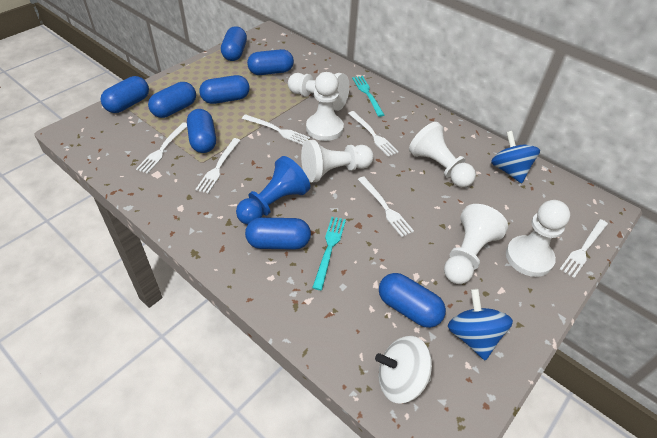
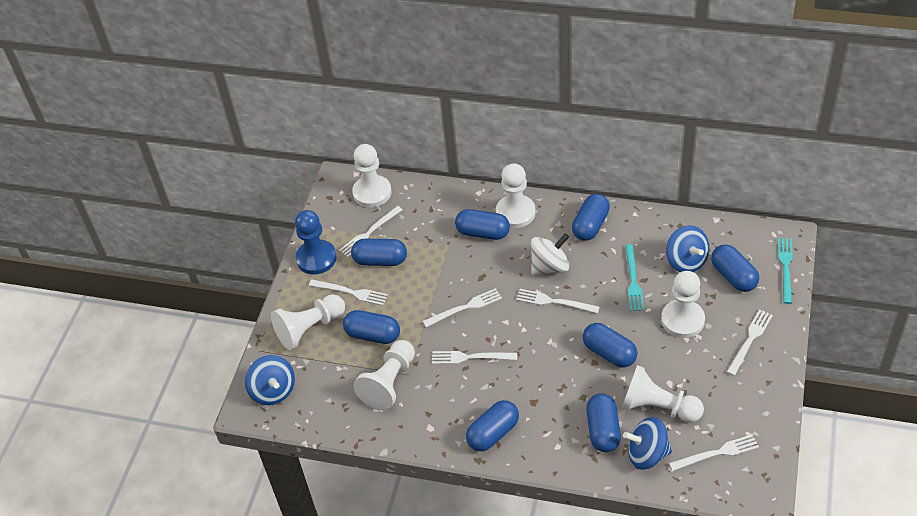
blue spinning top: [448,289,513,360] [491,131,540,183] = 2 -> [245,355,295,405] [623,417,672,470] [666,225,709,272] = 3
white fork: [136,122,187,174] [195,138,240,194] [242,114,310,145] [348,111,399,157] [358,176,414,237] [560,219,608,278] = 6 -> [309,279,388,306] [339,206,402,257] [423,288,502,327] [432,351,517,364] [516,289,599,313] [669,434,759,471] [727,309,773,376] = 7

